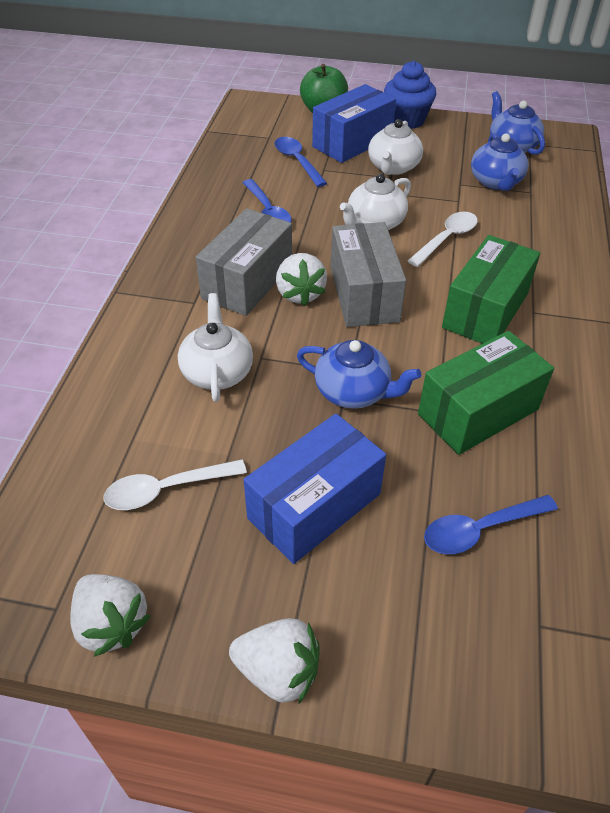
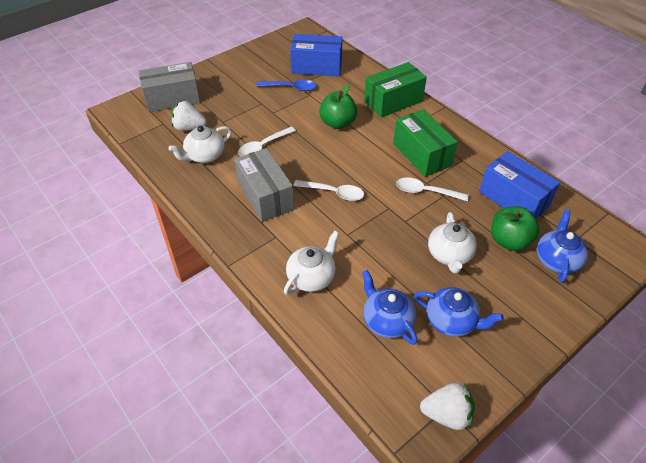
blue cupcake: [384,61,437,129] = 1 -> none = 0
blue spoon: [242,179,292,223] [274,137,327,187] [424,495,558,554] = 3 -> [256,80,317,91] = 1
green apple: [300,64,348,113] = 1 -> [319,84,357,129] [491,206,539,251] = 2
white spoon: [103,459,247,510] [408,212,478,267] = 2 -> [238,127,296,156] [293,180,364,201] [396,177,469,201] = 3
white strawberry: [70,574,151,657] [229,618,320,703] [276,253,327,306] = 3 -> [171,101,207,131] [420,383,475,430] = 2

